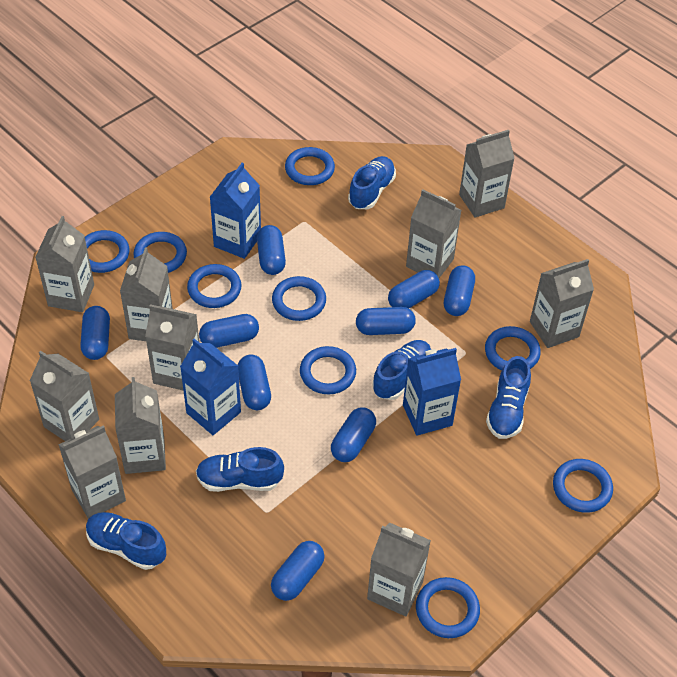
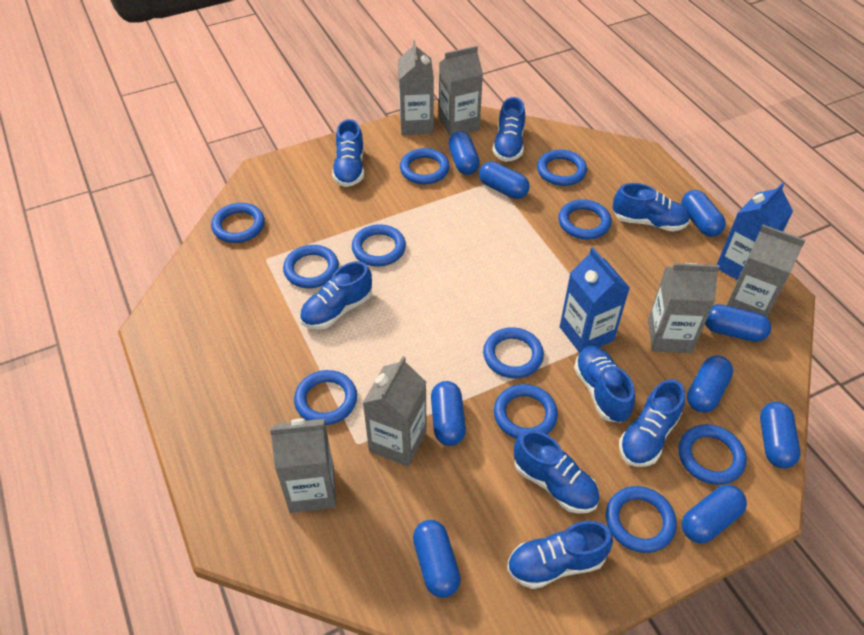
blue carton: [180,339,241,435] [210,163,261,259] [403,348,461,436] = 3 -> [560,247,630,353] [717,183,793,280] = 2
blue ring: [85,230,130,273] [133,232,187,273] [187,264,241,308] [272,276,326,321] [285,147,335,185] [300,346,356,394] [416,577,480,638] [485,326,541,370] [553,459,613,513] = 9 -> [211,203,265,243] [283,245,339,288] [294,370,357,425] [352,224,406,266] [400,148,449,184] [483,327,544,378] [494,384,558,439] [537,150,587,186] [558,199,612,239] [606,486,677,553] [679,424,747,485] = 11
blue shoe: [86,512,166,570] [196,447,284,492] [348,156,396,209] [373,340,432,400] [486,356,531,439] = 5 -> [300,261,372,329] [332,119,364,187] [493,97,525,162] [507,521,613,589] [514,430,600,514] [574,346,635,423] [613,183,690,231] [619,379,685,467] = 8
grey carton: [30,351,99,441] [35,216,94,312] [58,426,126,519] [115,377,166,474] [120,247,173,341] [145,304,199,390] [367,523,431,616] [406,189,461,278] [459,130,515,218] [530,259,594,348] = 10 -> [270,418,336,513] [363,356,427,467] [398,40,434,135] [439,46,483,136] [648,263,720,353] [726,225,806,317] = 6

